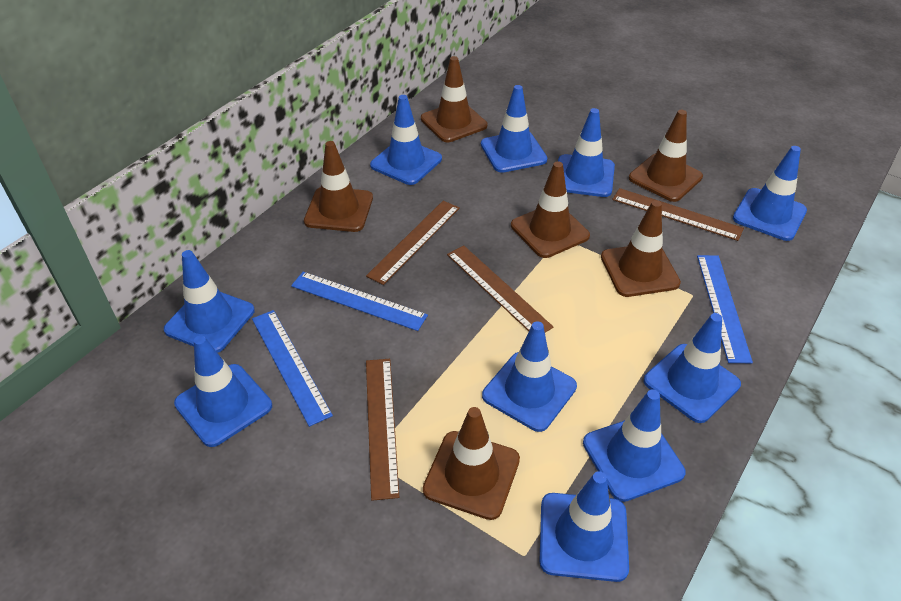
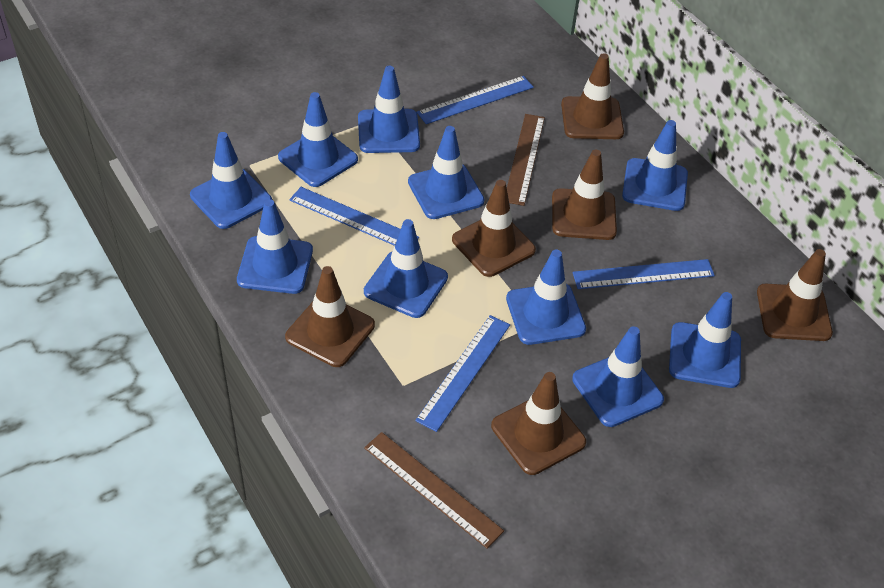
blue ruler: [252,310,333,427] [291,272,428,331] [697,255,753,363] = 3 -> [289,187,419,246] [415,315,510,432] [417,76,534,124] [573,259,715,289] = 4
brown ruler: [366,201,460,285] [366,359,399,501] [447,245,553,333] [612,188,744,241] = 4 -> [364,432,504,549] [507,114,545,206] = 2

